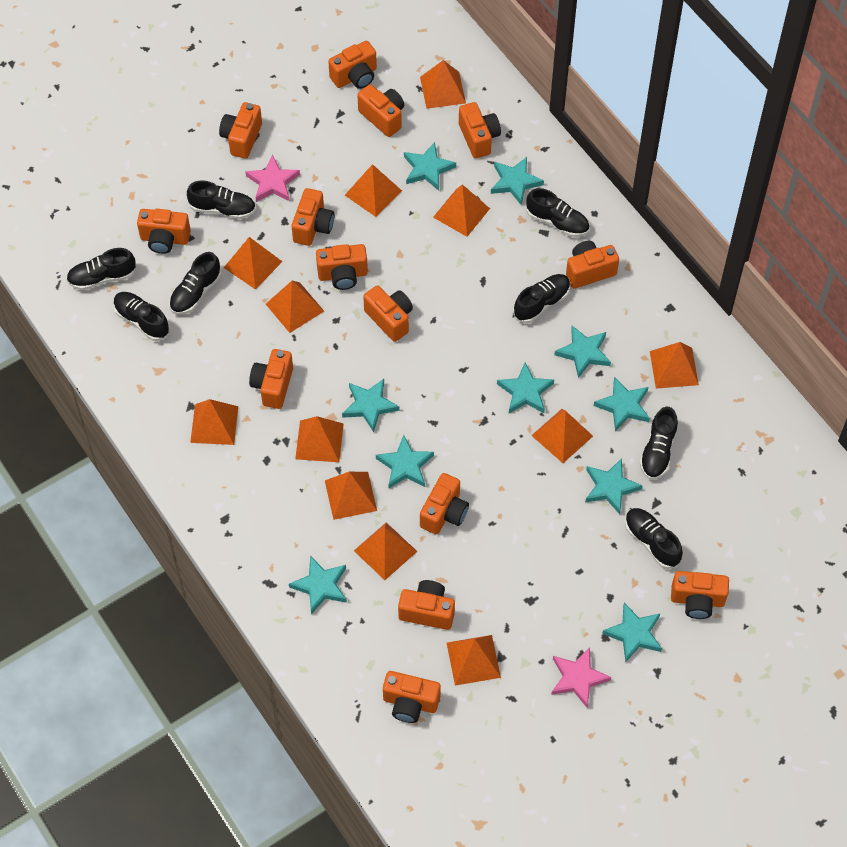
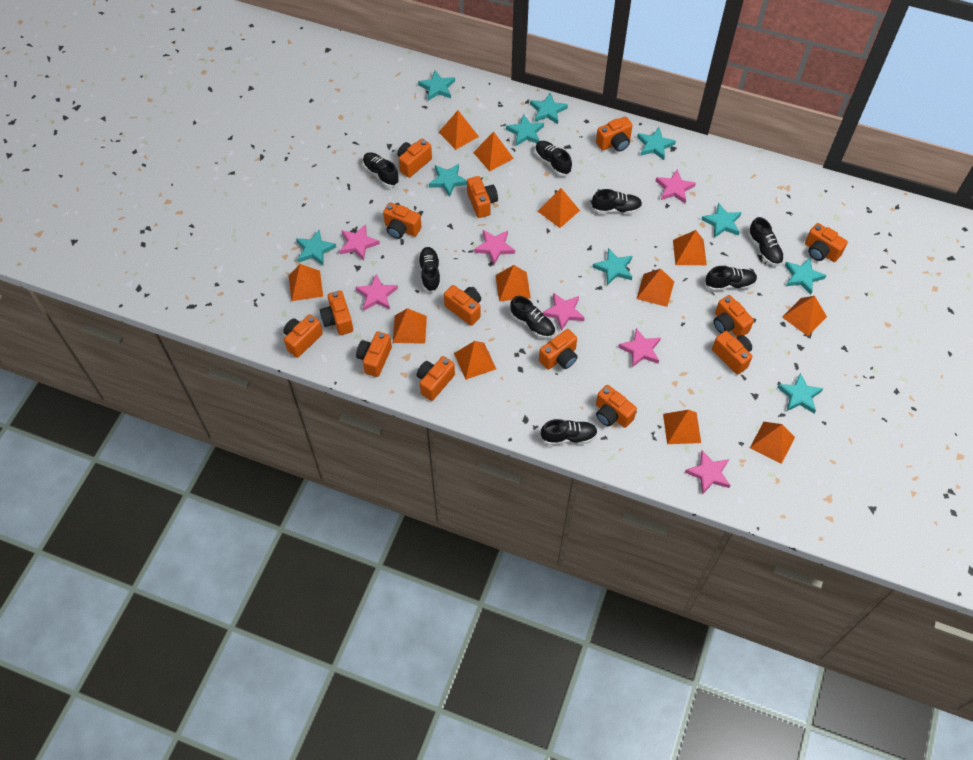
pink star: [245,155,300,202] [551,647,611,708] = 2 -> [340,224,380,261] [355,274,398,311] [474,230,515,265] [542,293,585,331] [618,328,661,367] [656,169,696,203] [685,450,731,494] = 7

